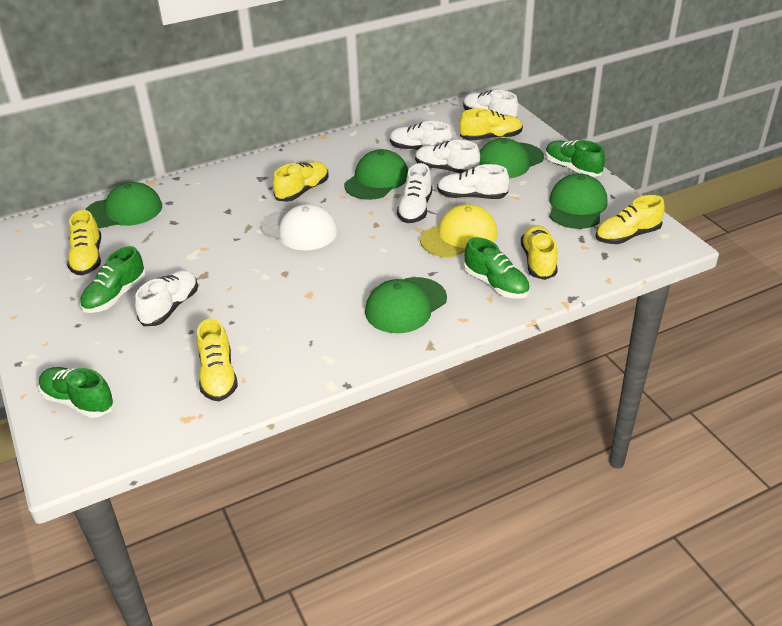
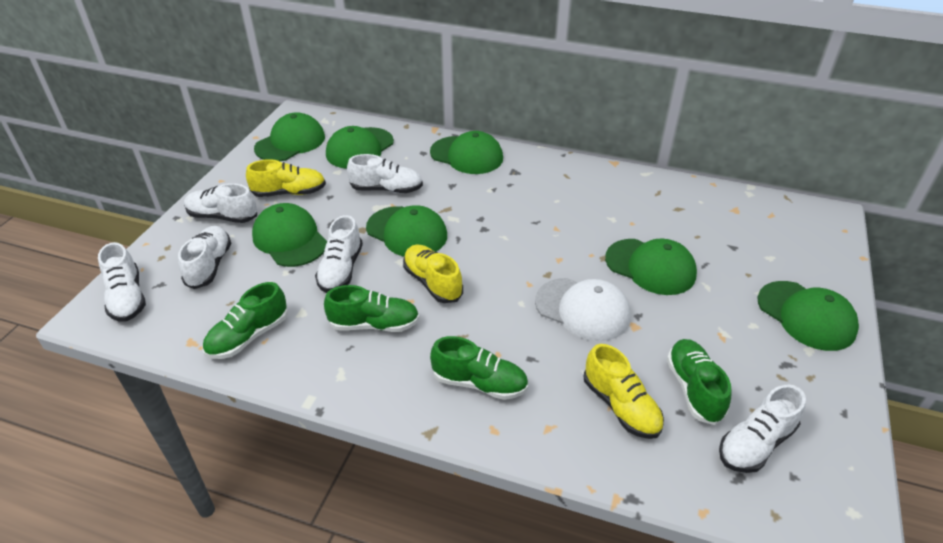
green cap: [85,182,162,228] [344,149,408,200] [365,277,447,333] [479,138,544,178] [549,173,607,229] = 5 -> [252,203,327,267] [254,112,325,161] [326,126,394,169] [366,205,447,256] [430,131,503,174] [605,239,697,295] [758,281,859,351] = 7
yellow cap: [420,204,497,257] = 1 -> none = 0
yellow shoe: [67,210,101,275] [197,319,238,401] [273,162,328,202] [460,108,523,141] [521,225,558,280] [596,195,665,244] = 6 -> [246,159,326,197] [403,245,463,303] [584,344,664,439] = 3

